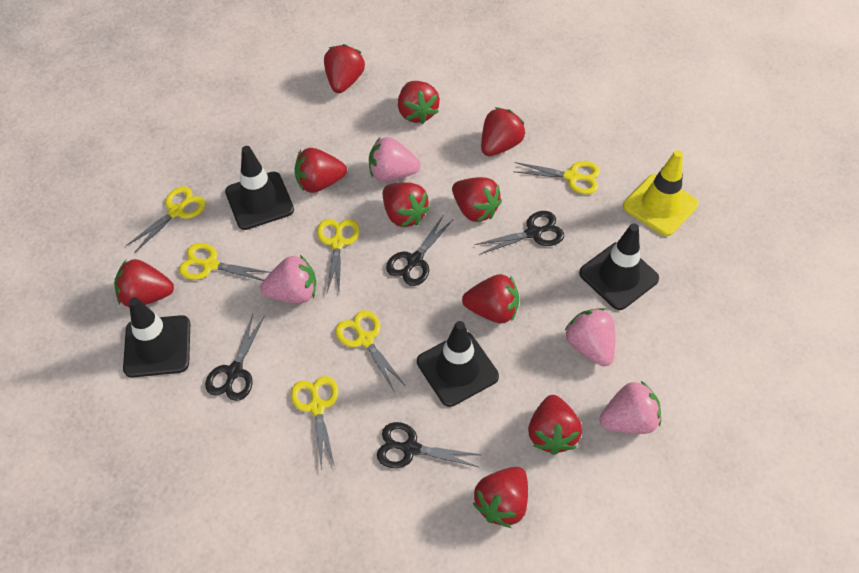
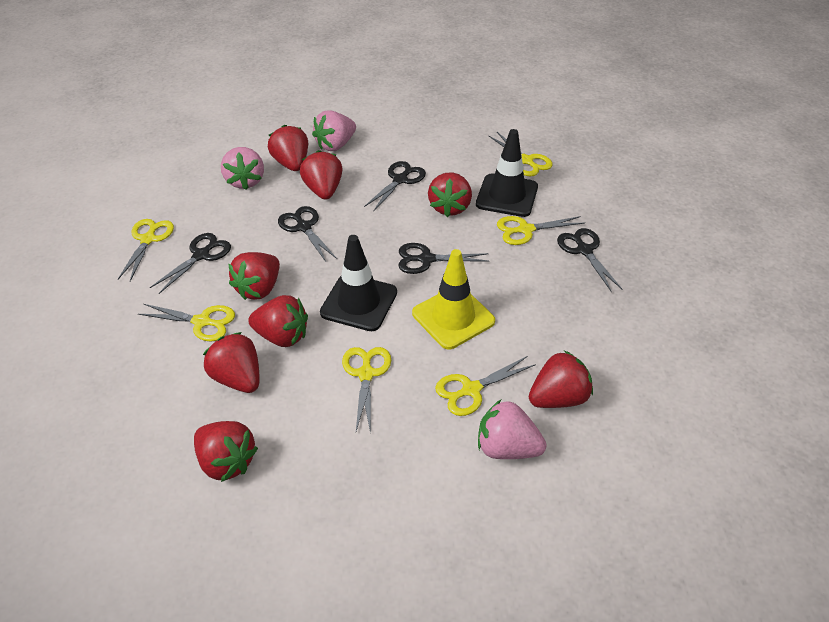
black scissors: [205,314,264,401] [377,422,481,468] [386,216,453,286] [474,211,564,255] = 4 -> [150,233,231,294] [278,206,337,262] [364,161,426,212] [398,243,490,274] [557,228,622,292] = 5
black traffic cone: [123,297,190,377] [225,146,294,230] [417,321,499,407] [579,224,659,310] = 4 -> [320,235,397,331] [476,129,538,217] = 2
pink strawberry: [260,255,316,303] [369,137,420,182] [565,308,615,366] [599,381,661,434] = 4 -> [221,147,264,190] [312,110,356,151] [478,400,546,459] = 3
red strawberry: [114,259,174,307] [294,148,347,193] [324,44,365,93] [383,182,430,227] [398,81,440,124] [452,177,502,222] [462,274,519,323] [473,467,528,528] [481,107,526,156] [528,395,582,455] = 10 -> [194,421,258,482] [203,332,260,393] [229,252,280,300] [248,295,308,347] [268,125,308,171] [300,150,343,200] [428,172,472,217] [529,351,593,408] = 8

